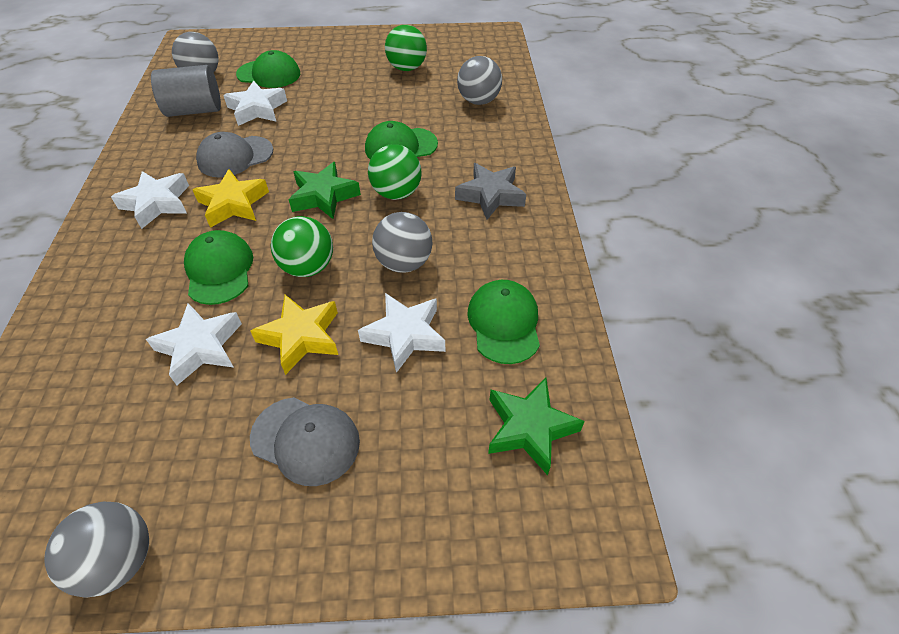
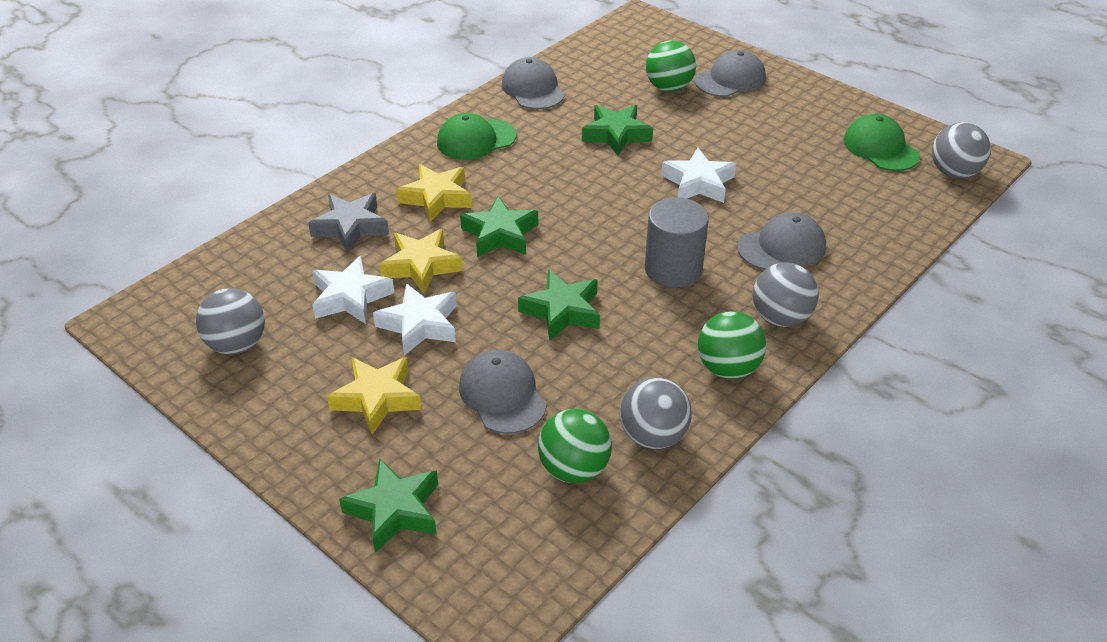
green cap: [184,230,253,305] [236,50,300,88] [365,121,438,159] [467,280,540,364] = 4 -> [437,113,516,160] [844,114,920,171] = 2
green star: [289,162,361,219] [488,378,585,475] = 2 -> [339,458,438,553] [460,196,538,257] [518,270,600,341] [582,105,653,156] = 4
grey cap: [196,132,273,177] [250,397,360,486] = 2 -> [459,350,546,434] [502,57,565,109] [695,50,766,97] [737,212,826,270] = 4
white star: [111,171,189,229] [146,303,242,385] [223,81,287,126] [358,293,445,373] = 4 -> [312,256,394,324] [373,283,457,356] [661,148,736,203] = 3
yellow star: [192,169,269,228] [251,295,338,375] = 2 -> [327,357,422,435] [380,229,463,294] [396,164,472,222] = 3

